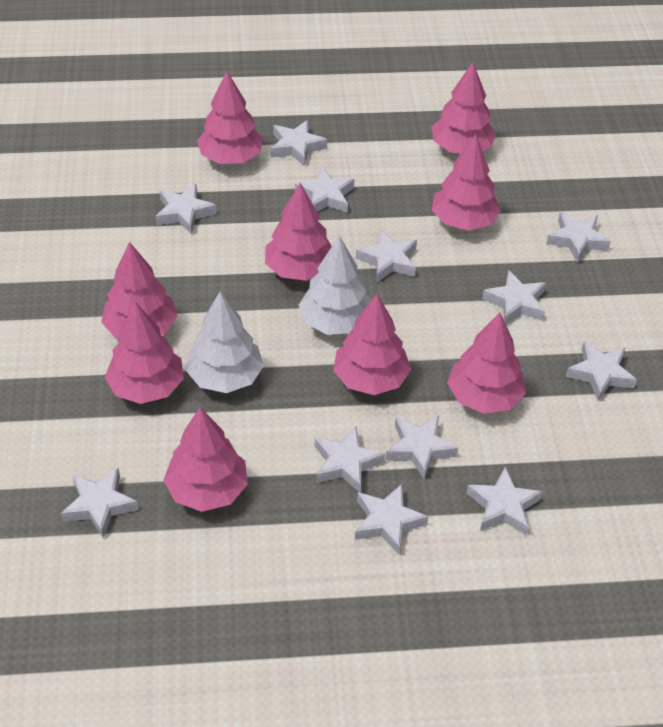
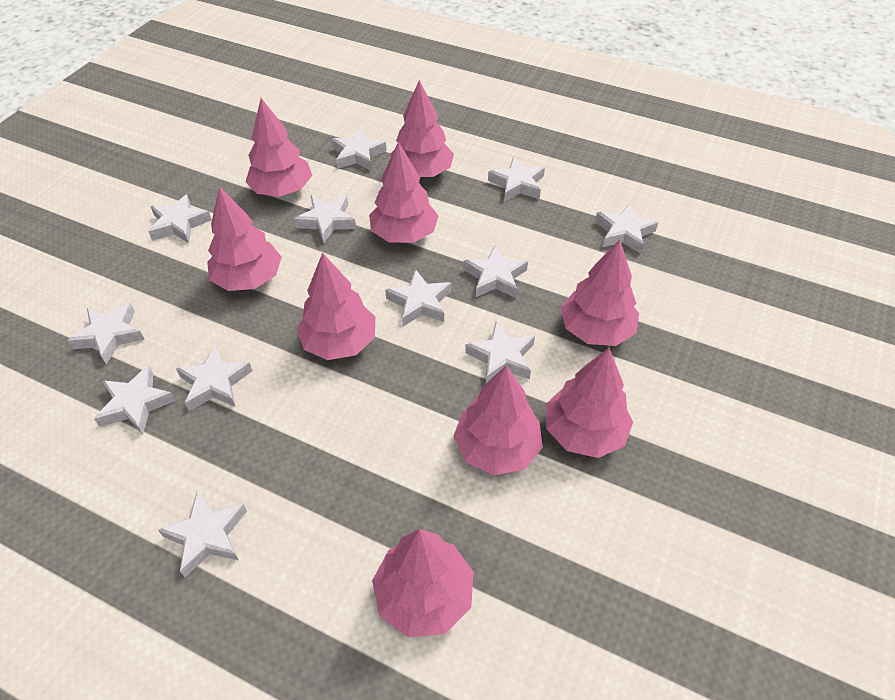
white tree: [186,292,264,393] [299,236,372,335] = 2 -> none = 0

